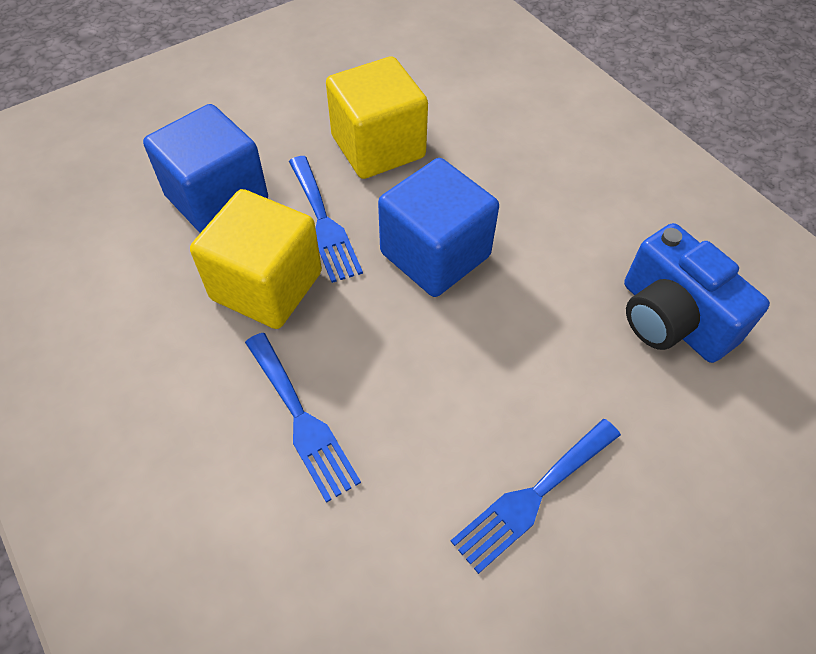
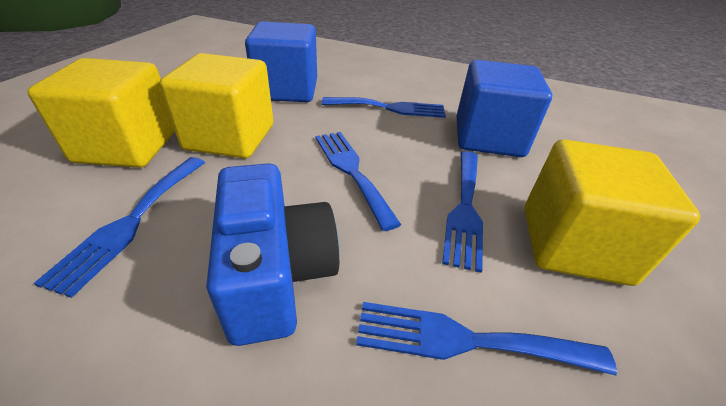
blue fork: [245,333,361,503] [289,156,363,283] [451,419,621,574] = 3 -> [34,157,205,298] [315,132,401,231] [322,97,446,118] [356,302,617,375] [442,151,483,273] = 5
yellow cube: [190,189,322,329] [326,57,428,179] = 2 -> [27,58,175,168] [159,53,273,158] [525,139,700,286] = 3

